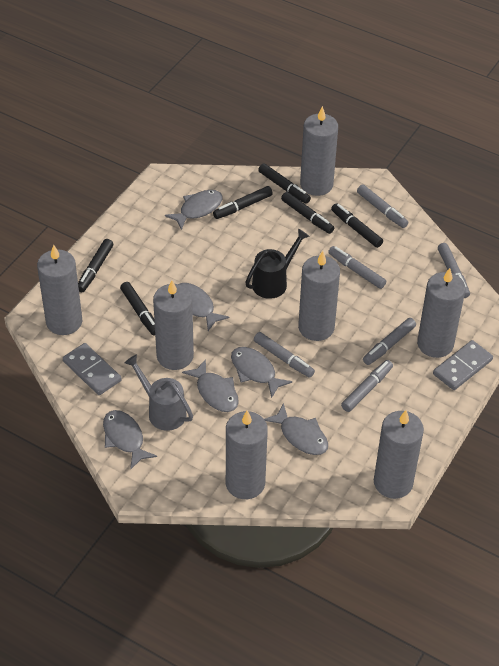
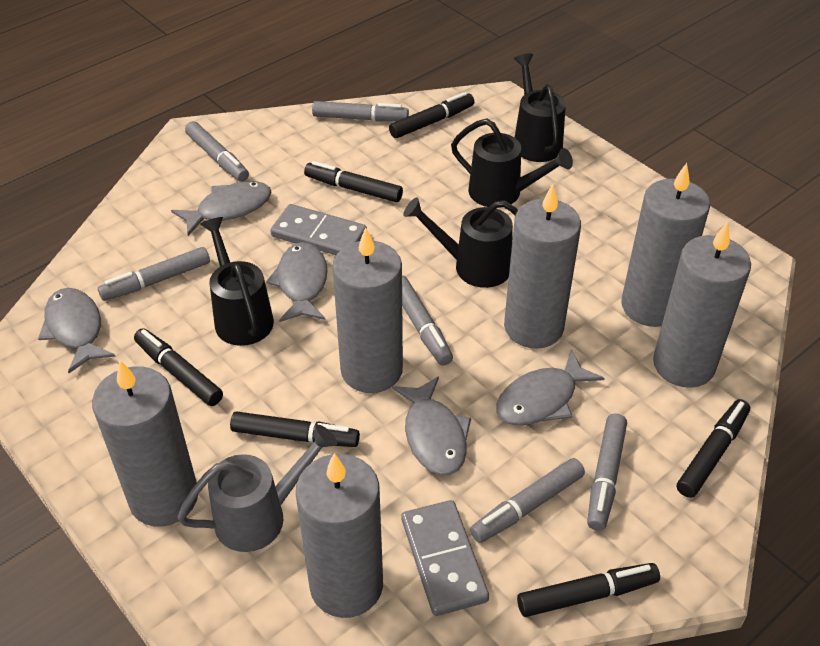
black watering can: [245,228,310,299] = 1 -> [201,217,274,346] [403,197,518,288] [451,118,573,208] [514,53,566,162] = 4
grey candle: [37,245,82,335] [153,280,194,370] [226,411,268,499] [298,251,340,341] [300,106,338,196] [374,410,424,499] [417,268,466,358] = 7 -> [92,360,198,527] [296,453,383,618] [332,227,403,393] [504,184,581,349] [622,163,710,327] [653,222,751,388] = 6
grey fish: [103,410,157,470] [165,190,223,230] [179,283,230,331] [182,359,239,412] [231,347,292,398] [264,403,328,455] = 6 -> [38,288,116,373] [171,181,271,236] [266,242,328,322] [392,376,471,475] [496,349,605,426] = 5

